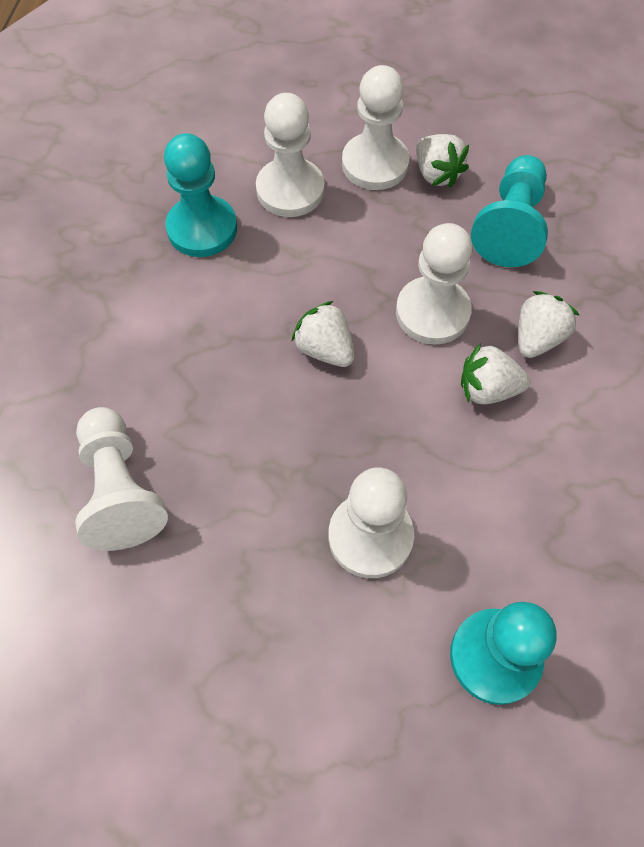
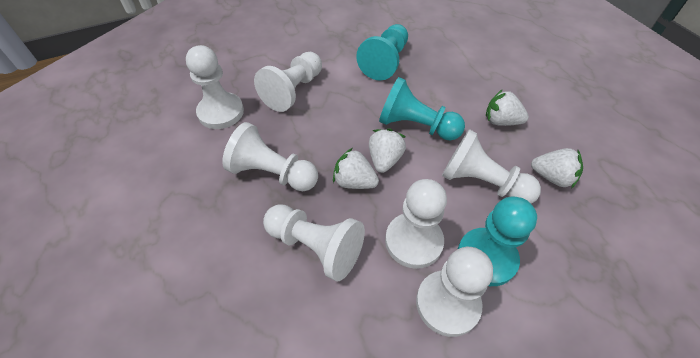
white pawn: [75,407,168,551] [256,93,324,217] [329,467,414,578] [342,65,410,190] [396,223,472,345] = 5 -> [186,45,244,129] [222,122,318,191] [254,52,322,112] [263,204,365,281] [385,179,447,269] [416,247,493,337] [442,129,541,203] = 7

